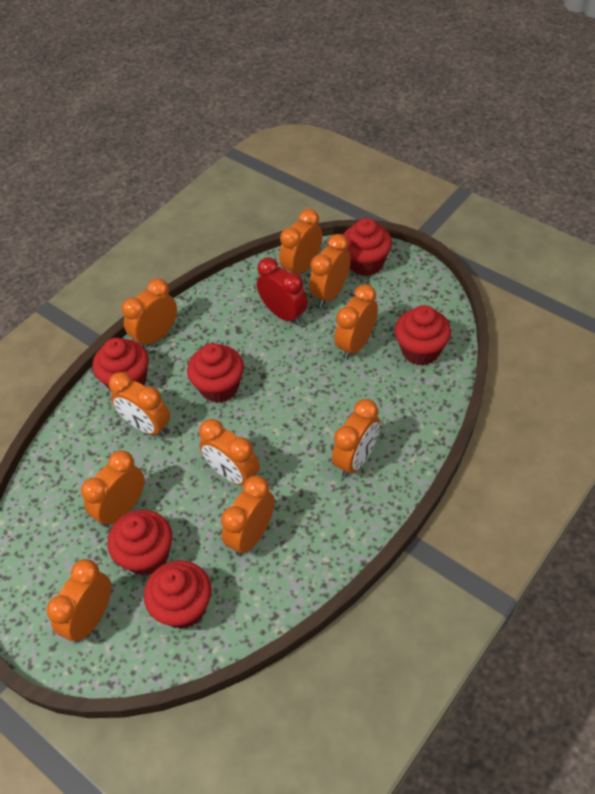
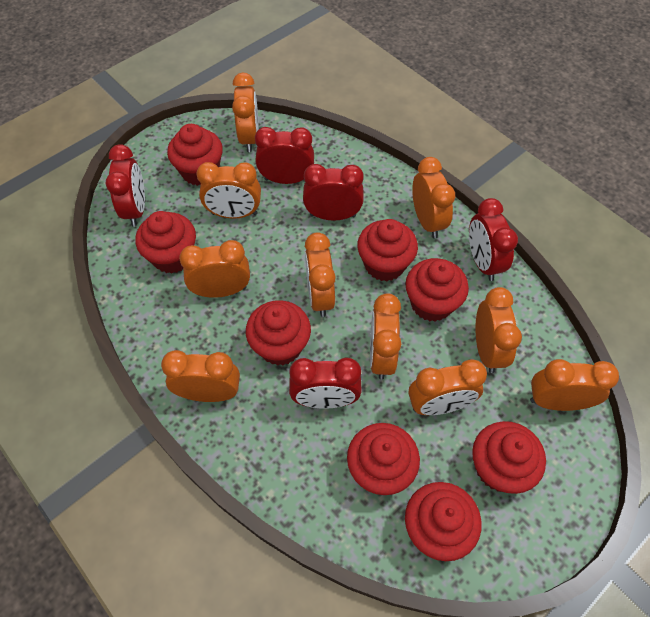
red clock: [257,257,308,325] = 1 -> [106,144,145,227] [255,127,314,184] [289,358,362,409] [303,164,364,220] [469,198,518,281] = 5
red cupcake: [93,338,149,393] [108,510,172,576] [144,560,211,629] [187,343,244,403] [343,218,392,276] [395,305,451,365] = 6 -> [136,211,196,274] [167,124,223,186] [246,300,311,366] [347,423,420,495] [357,219,418,281] [405,258,469,322] [405,482,482,561] [472,421,546,494] = 8

